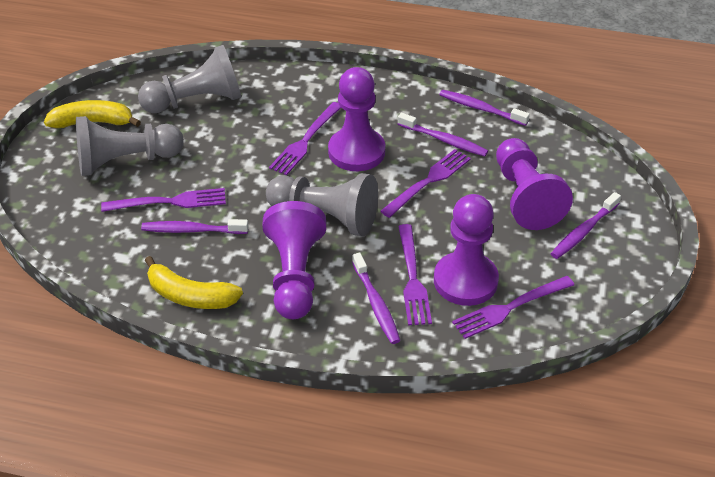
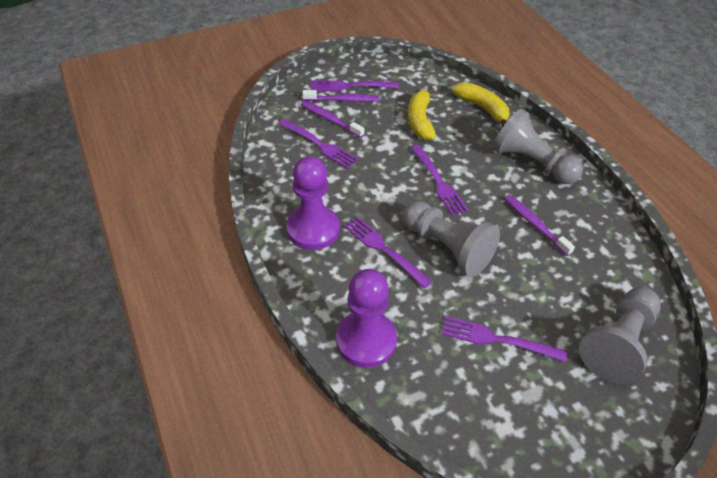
purple pawn: [262,201,326,319] [328,67,385,171] [434,194,499,306] [496,138,573,230] = 4 -> [286,156,340,250] [336,269,397,368] = 2
purple toothbrush: [141,219,249,234] [352,253,400,344] [398,113,488,157] [439,90,530,126] [551,192,621,259] = 5 -> [301,101,365,138] [302,90,379,102] [504,195,575,256] = 3

